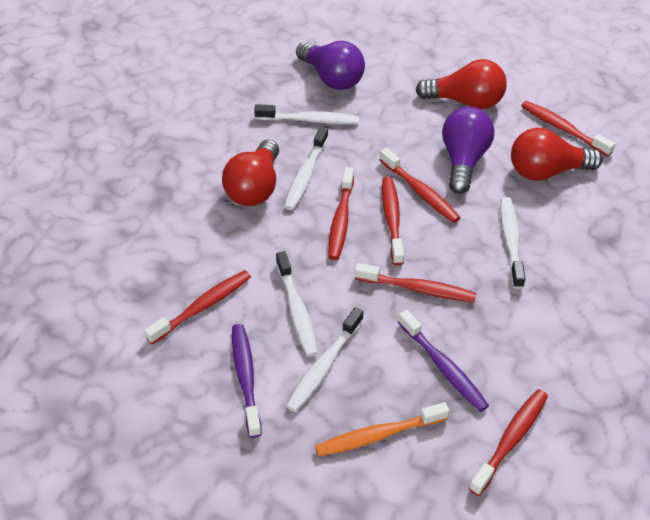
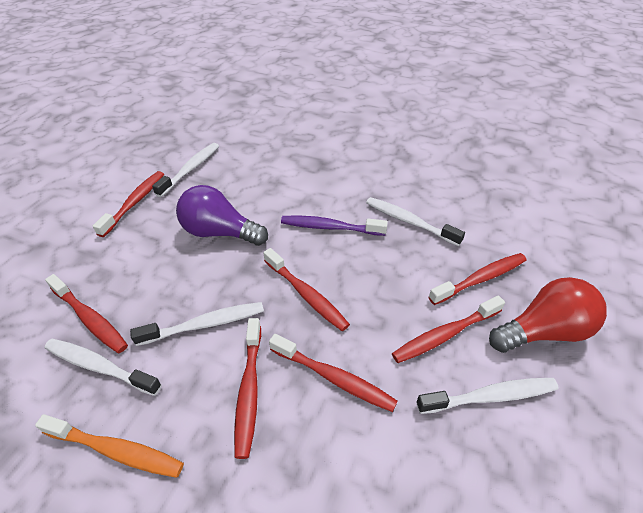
purple light bulb: [296,41,365,90] [442,107,494,194] = 2 -> [176,185,268,246] = 1
purple toothbrush: [232,324,262,438] [398,310,489,412] = 2 -> [281,215,388,236] = 1
red light bulb: [222,139,279,206] [416,59,507,109] [511,128,603,181] = 3 -> [489,277,607,353] = 1

